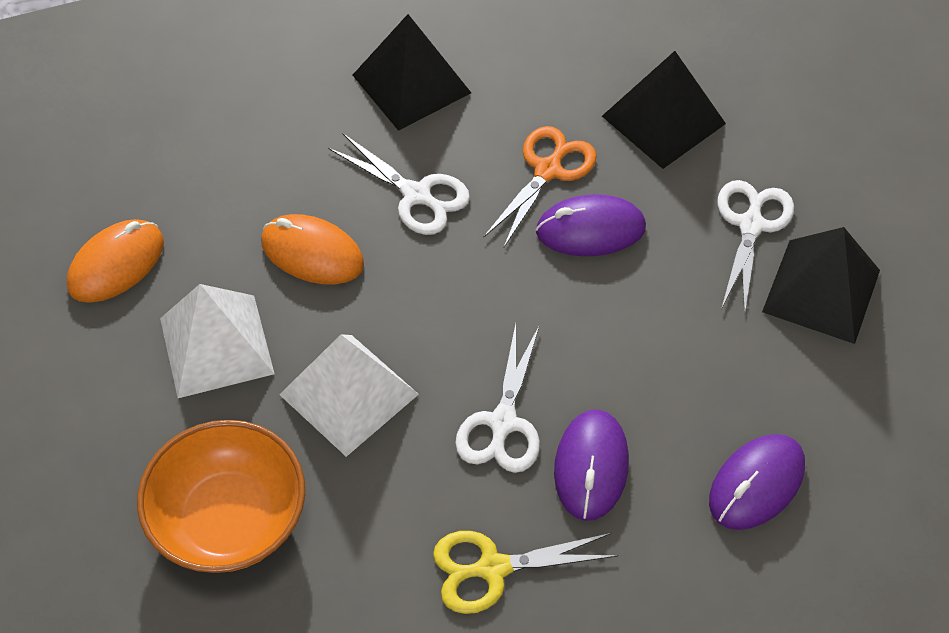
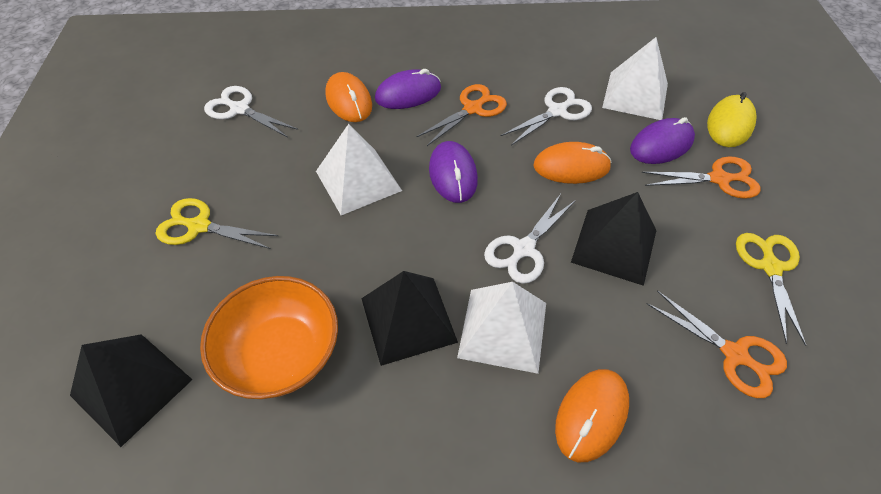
orange mouse: [67,219,164,303] [261,214,364,285] = 2 -> [325,72,372,122] [533,142,612,184] [555,369,629,462] = 3
orange scissors: [484,126,597,249] = 1 -> [416,84,507,146] [642,156,761,199] [646,290,787,398] = 3
white pyramid: [160,284,274,398] [279,334,419,457] = 2 -> [316,124,402,215] [457,282,546,374] [602,37,668,120] = 3
yellow mouse: none = 0 -> [707,92,756,147] = 1
yellow scissors: [433,531,618,614] = 1 -> [156,198,278,249] [736,233,806,346] = 2

